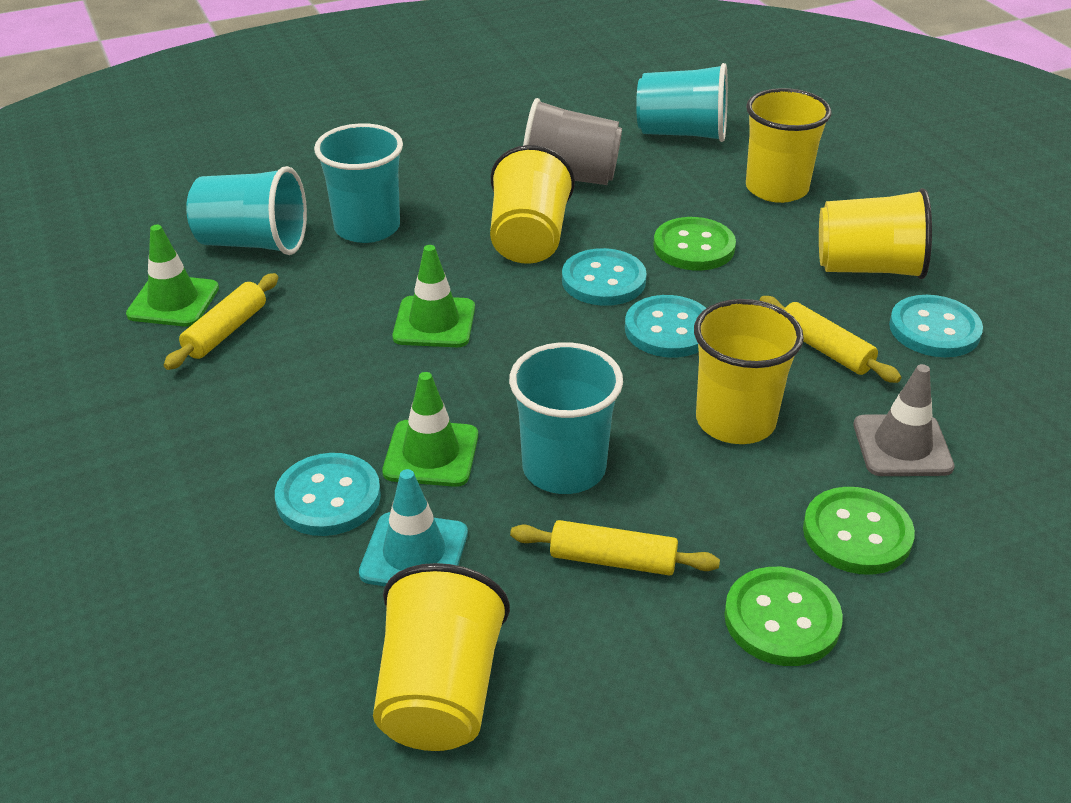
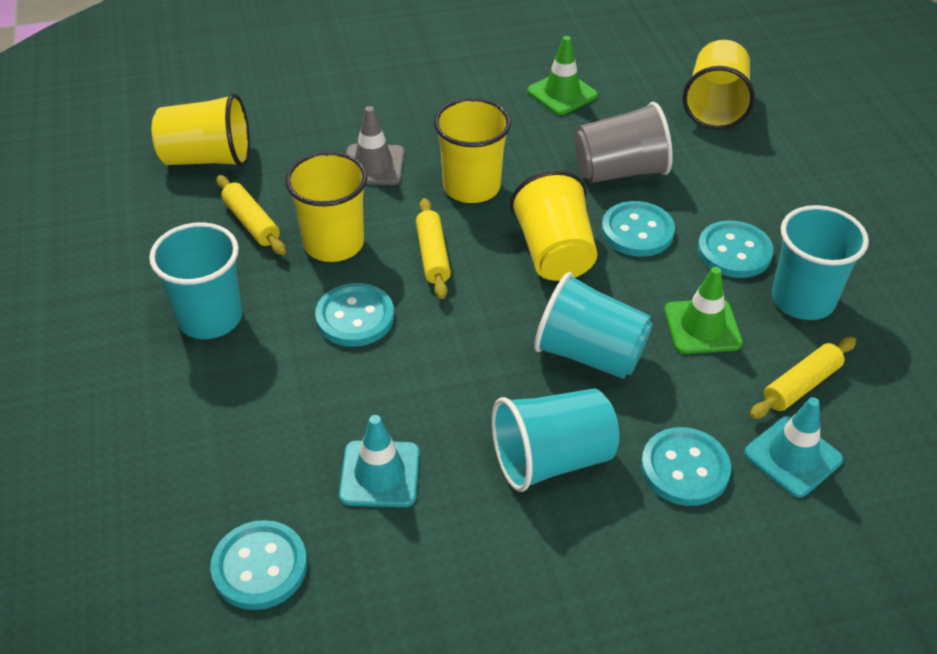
green button: [653,217,736,270] [724,567,843,666] [803,487,915,575] = 3 -> none = 0
green traffic cone: [126,225,219,327] [382,372,478,487] [392,245,475,347] = 3 -> [527,36,598,115] [664,267,743,354] = 2
turquoise button: [275,453,381,536] [562,248,647,306] [625,295,706,357] [889,295,983,357] = 4 -> [210,520,307,610] [315,283,394,347] [601,201,675,257] [641,427,731,506] [697,221,774,278] = 5
turquoise traffic cone: [359,469,468,586] = 1 -> [339,415,420,507] [744,397,843,498] = 2

